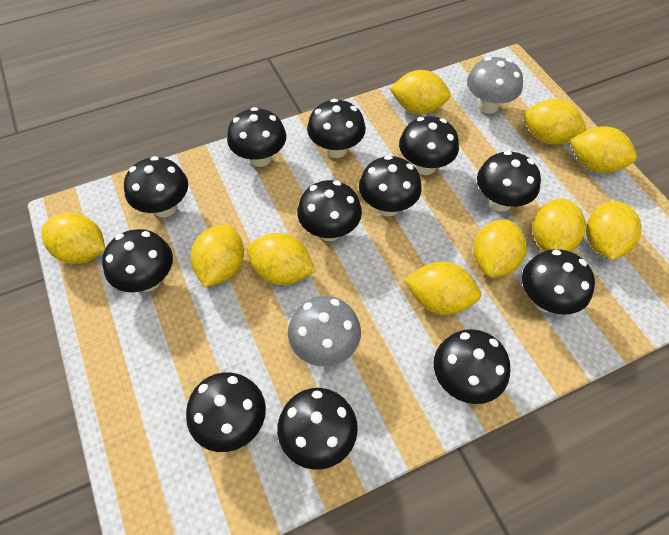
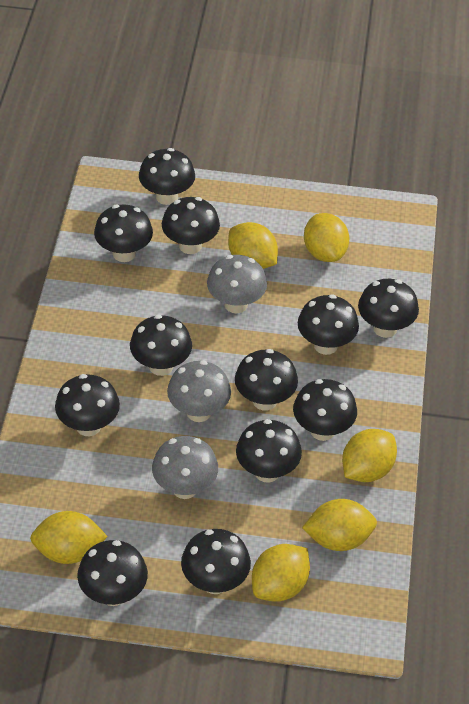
grey mushroom: [288,296,361,367] [467,57,523,114] = 2 -> [152,436,218,499] [167,360,231,422] [207,255,267,313] = 3
yellow lemon: [41,213,105,264] [191,224,244,287] [247,233,316,285] [389,70,451,114] [405,262,481,315] [473,219,527,278] [524,99,587,145] [533,198,586,252] [569,126,637,173] [586,201,642,260] = 10 -> [30,511,108,564] [228,222,278,269] [252,544,310,602] [302,499,377,551] [304,213,349,262] [342,429,397,482] = 6

